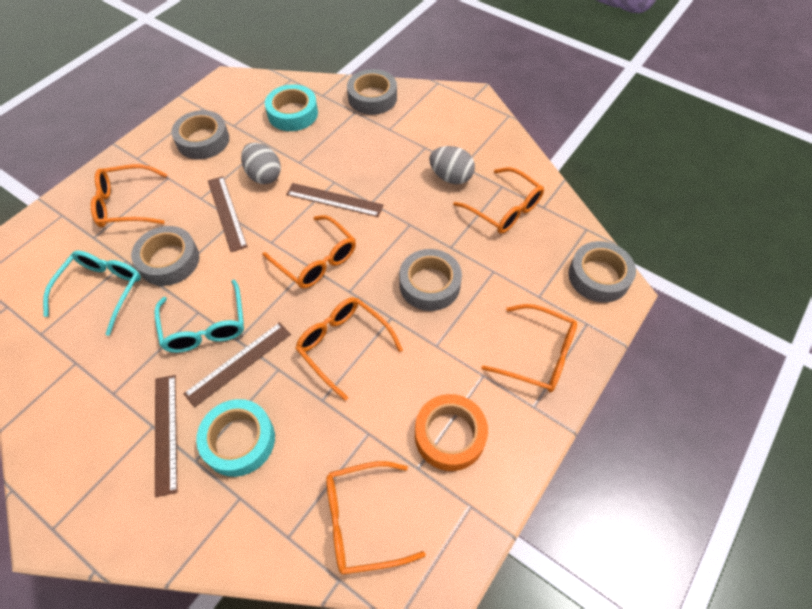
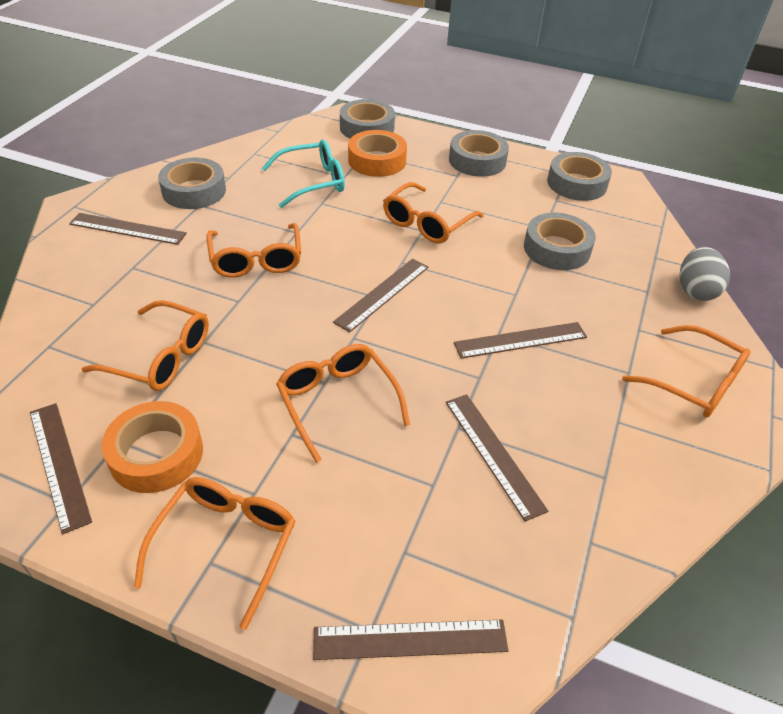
brown ruler: [155,375,177,497] [183,322,291,408] [208,176,247,252] [286,183,383,217] = 4 -> [30,403,92,535] [69,213,187,245] [313,619,508,660] [333,259,429,332] [446,394,548,522] [454,322,587,359] = 6
grey egg: [241,142,281,184] [429,146,475,184] = 2 -> [680,247,730,301] = 1
orange tape: [415,394,488,471] = 1 -> [101,401,203,493] [348,130,407,177] = 2
turquoise glasses: [43,251,141,336] [154,280,244,353] = 2 -> [262,139,345,208] = 1
turquoise tape: [196,399,275,477] [265,84,318,131] = 2 -> none = 0

